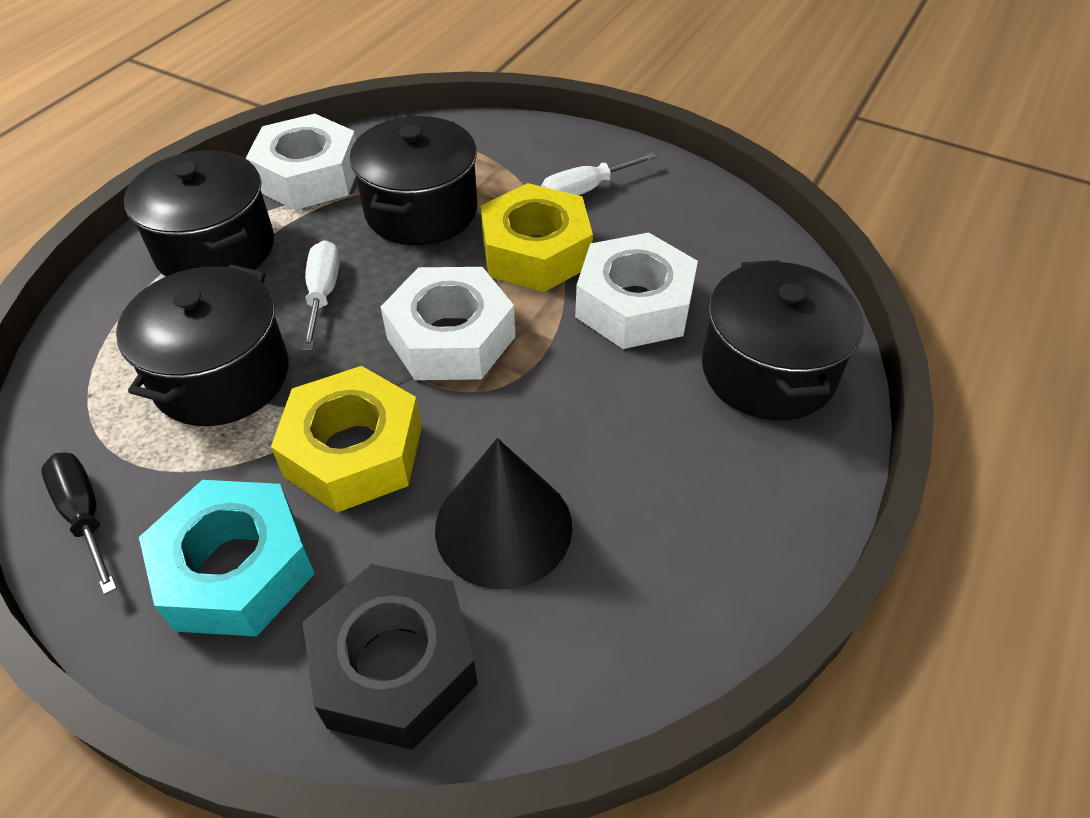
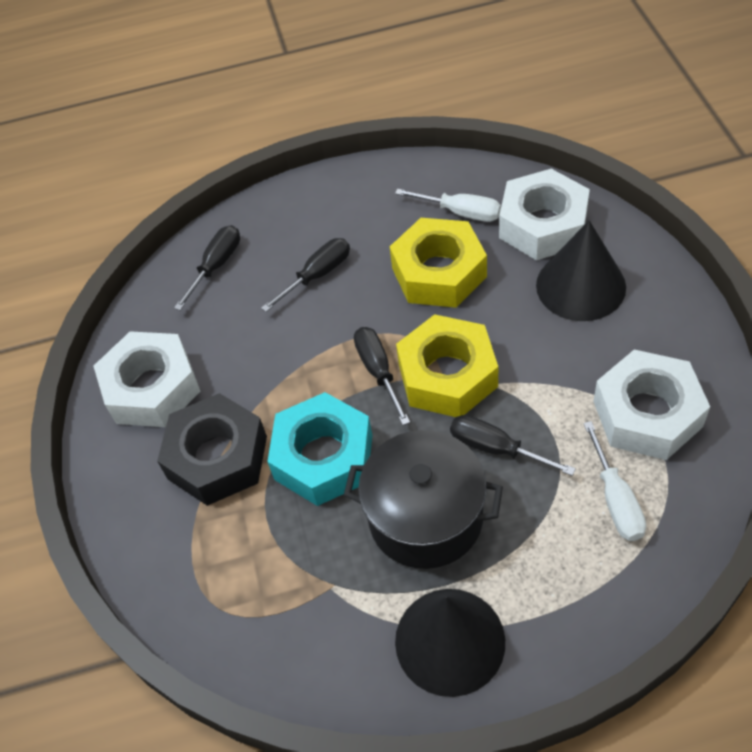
black cone: [435,438,572,590] = 1 -> [395,589,505,697] [536,220,626,321] = 2
black pot: [116,265,289,426] [124,150,274,276] [350,116,477,245] [702,260,864,420] = 4 -> [344,430,503,569] = 1
black screwdriver: [41,452,117,595] = 1 -> [174,225,240,310] [261,238,350,312] [354,327,410,425] [450,415,576,476] = 4

